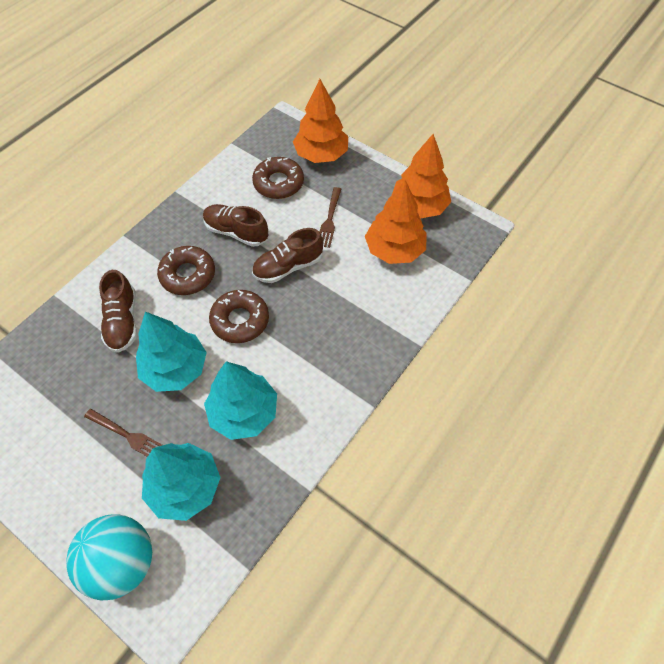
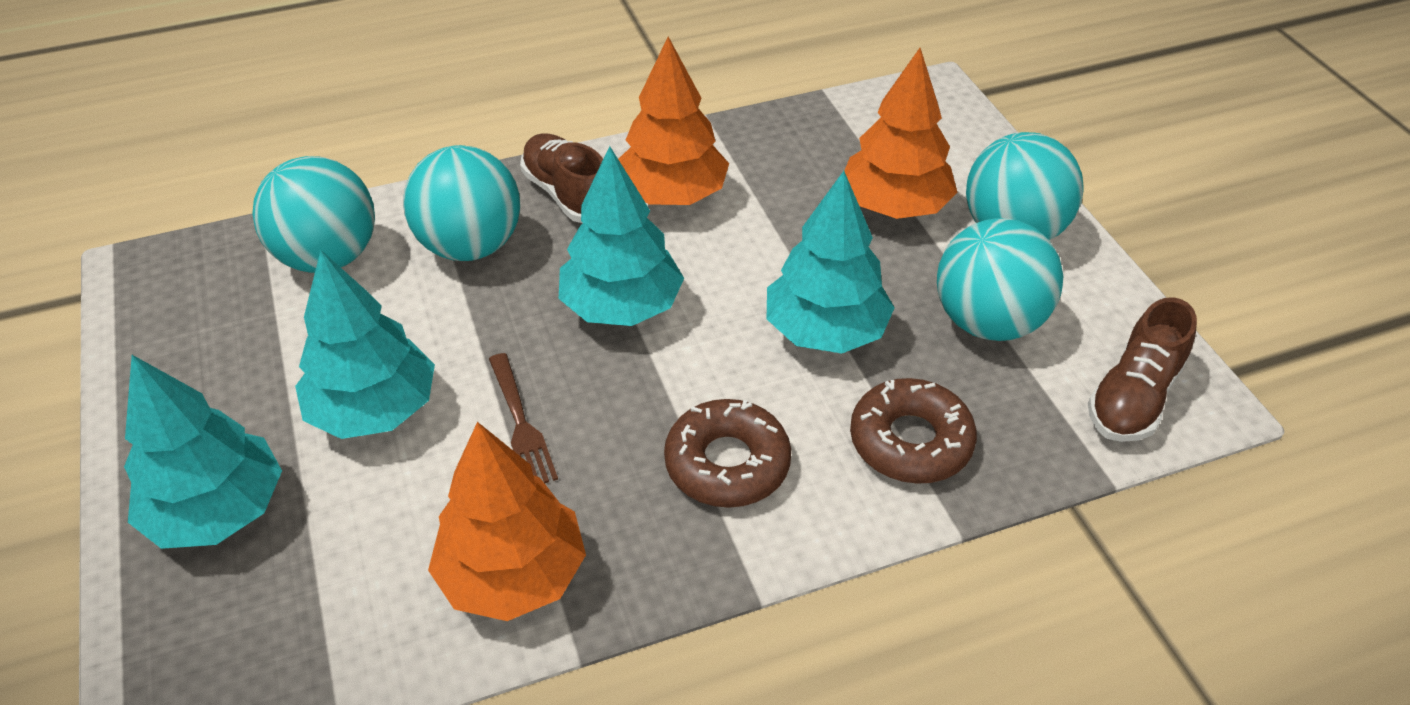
brown donut: [157,246,215,295] [209,290,269,343] [252,157,304,199] = 3 -> [664,399,791,508] [850,378,977,484] = 2
brown fork: [84,409,162,457] [320,187,341,248] = 2 -> [489,353,558,483] = 1
brown shoe: [99,270,137,353] [203,204,268,247] [252,228,323,283] = 3 -> [520,133,603,223] [1088,297,1197,442] = 2
turquoise ball: [66,514,152,600] = 1 -> [252,156,375,273] [403,145,520,261] [937,218,1063,341] [966,132,1083,240] = 4
turquoise tree: [136,312,207,392] [142,443,221,521] [204,361,277,440] = 3 -> [124,355,282,549] [295,250,435,439] [559,146,684,326] [767,171,895,353] = 4

